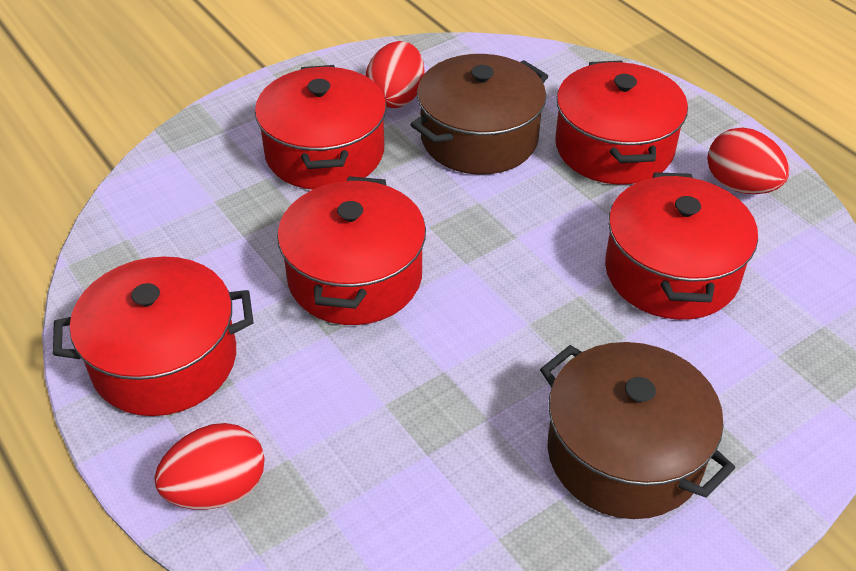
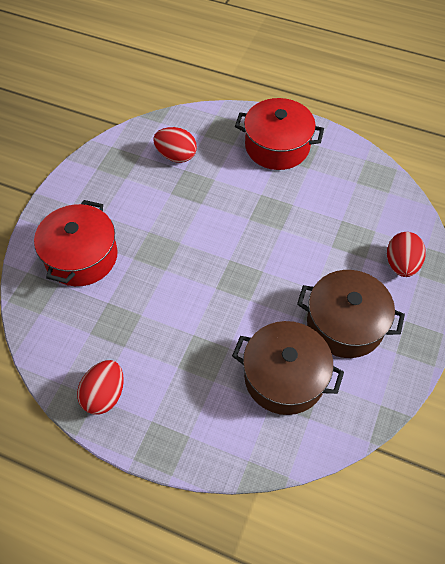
red pot: [53,257,253,416] [255,65,386,190] [277,176,426,325] [555,60,688,185] [605,172,758,320] = 5 -> [34,200,118,286] [235,98,324,170] = 2

